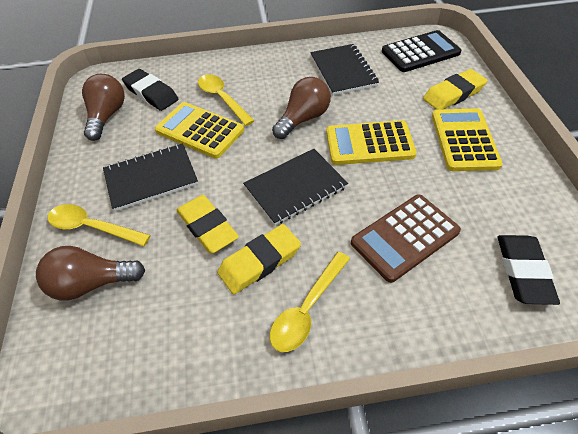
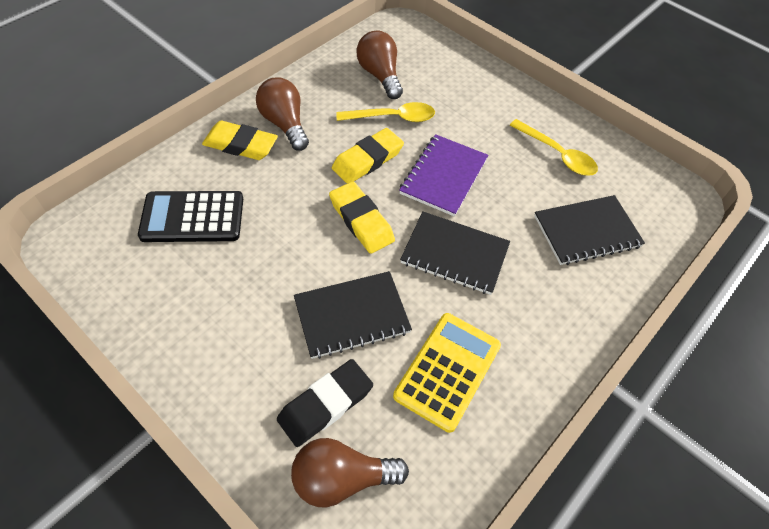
black eraser: [122,69,179,111] [497,235,560,305] = 2 -> [277,359,373,447] = 1
brown calculator: [351,194,461,283] = 1 -> none = 0
purple notebook: none = 0 -> [399,134,488,216] = 1
yellow calculator: [155,102,244,159] [326,120,417,165] [432,108,502,171] = 3 -> [393,313,501,433] = 1
yellow spoon: [48,204,151,246] [198,74,254,126] [270,252,350,352] = 3 -> [336,102,435,122] [510,119,598,176] = 2

